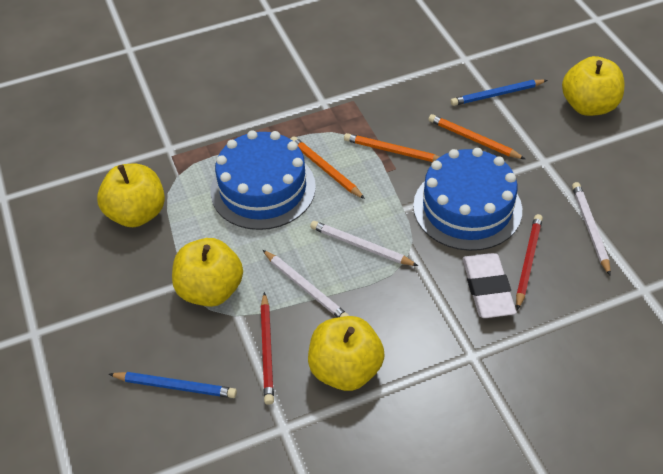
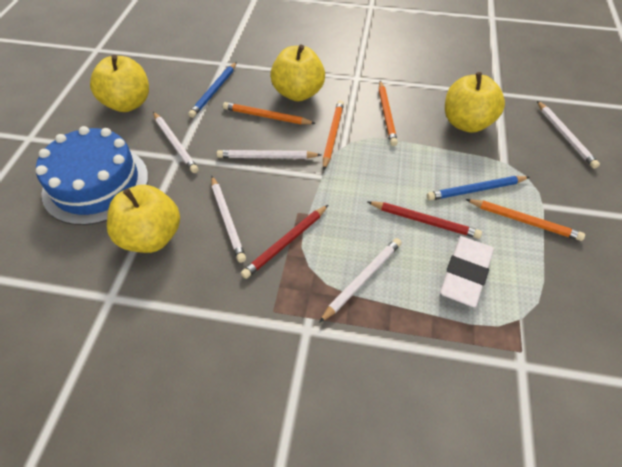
blue cake: [211,130,316,230] [413,148,522,251] = 2 -> [36,126,148,225] = 1
orange pencil: [291,136,365,199] [344,133,439,162] [428,114,525,159] = 3 -> [223,102,316,125] [323,100,344,170] [379,81,398,146] [466,199,585,241] = 4
white pencil: [263,250,349,317] [310,221,418,266] [572,182,611,276] = 3 -> [153,112,198,173] [211,176,246,263] [217,150,321,159] [319,238,402,323] [537,101,600,169] = 5

